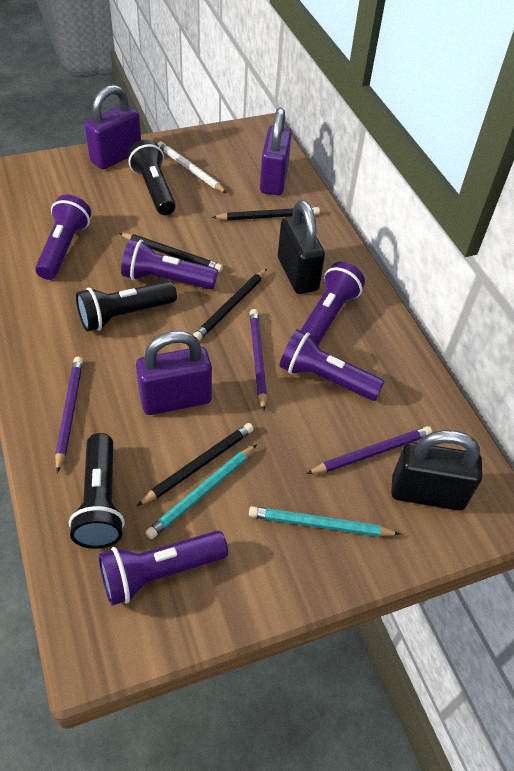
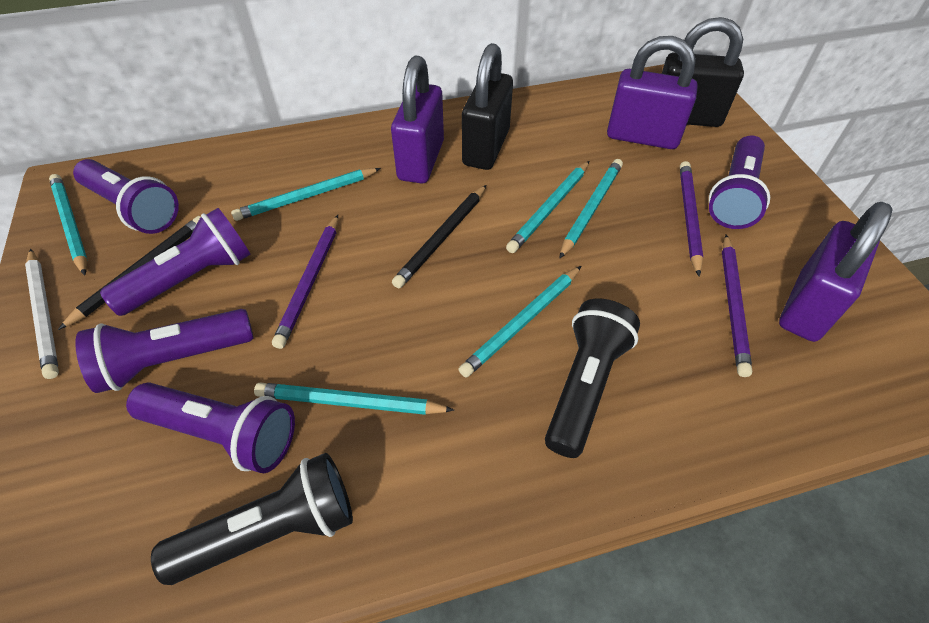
black flashlight: [69,433,125,549] [76,281,177,332] [127,139,176,215] = 3 -> [151,453,353,585] [545,298,640,458] = 2
black pencil: [119,233,223,272] [137,423,254,506] [193,269,267,341] [212,207,320,220] = 4 -> [58,216,201,330] [392,185,486,288] = 2
turquoise pencil: [145,444,257,539] [249,506,400,537] = 2 -> [49,174,87,275] [231,168,381,221] [254,383,454,415] [458,266,581,378] [506,161,589,253] [559,159,623,259] = 6

